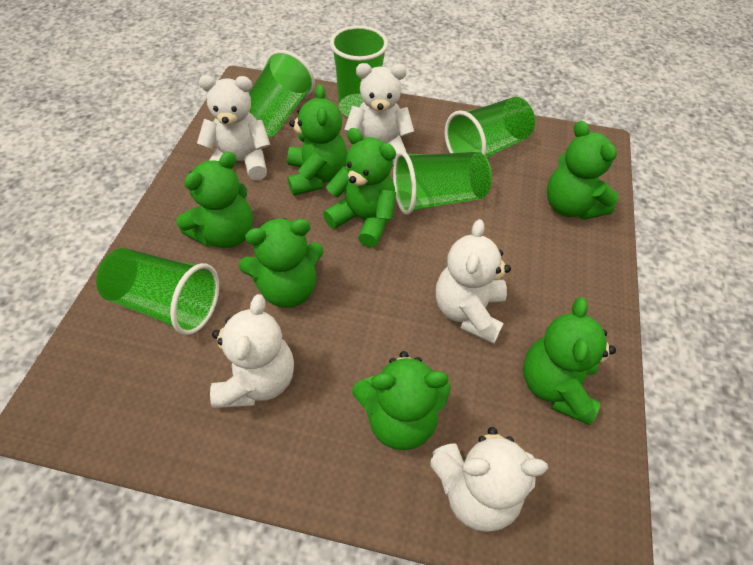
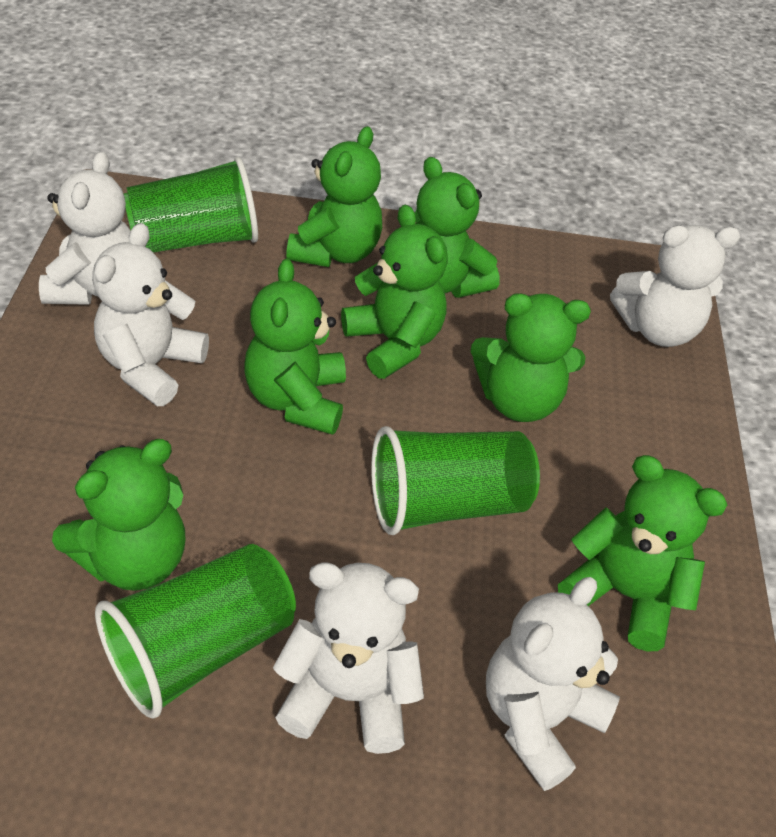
green cup: [96,248,219,335] [249,50,315,137] [330,25,388,117] [393,151,492,215] [445,97,535,158] = 5 -> [95,544,296,718] [124,157,258,252] [371,426,540,535] = 3

